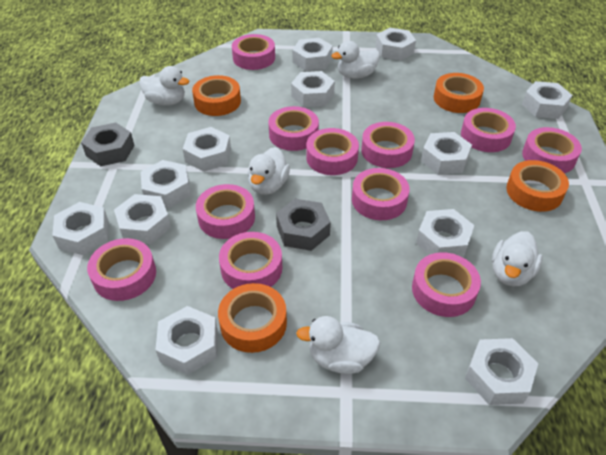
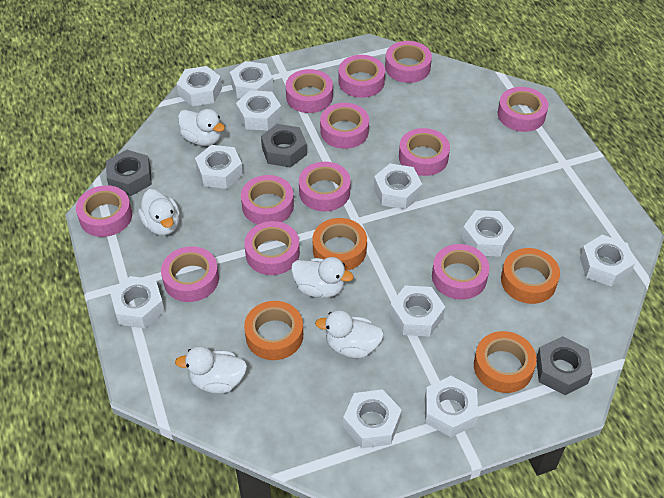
grey nut: [81,123,135,166] [276,199,331,251] = 2 -> [106,150,152,196] [261,124,307,168] [536,336,592,395] = 3
pink tape: [87,238,156,301] [196,184,255,239] [219,232,282,289] [232,34,275,70] [269,106,319,151] [306,128,359,175] [352,168,409,220] [361,122,415,168] [412,252,481,317] [461,108,516,152] [522,127,582,173] = 11 -> [76,185,132,237] [161,246,219,302] [241,175,294,224] [244,221,300,275] [286,69,333,113] [299,162,351,212] [320,103,369,149] [338,55,385,98] [385,41,432,83] [399,128,450,176] [432,244,489,300] [498,87,548,132] = 12
white nut: [52,202,109,255] [114,194,171,244] [141,160,191,208] [156,306,218,375] [183,127,231,172] [291,71,335,107] [293,38,333,71] [375,28,416,61] [416,209,474,258] [421,132,472,175] [465,338,538,405] [522,81,572,119] = 12 -> [110,276,165,329] [176,66,222,106] [195,145,243,189] [230,61,273,99] [236,90,282,131] [343,389,402,448] [374,163,422,209] [390,286,445,337] [425,376,478,437] [462,210,515,257] [580,235,635,287] = 11

